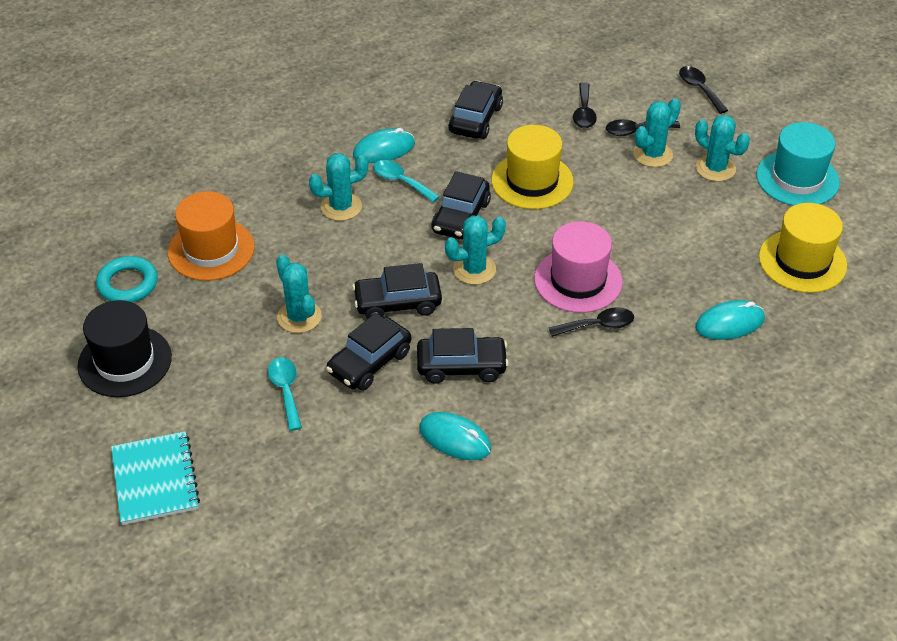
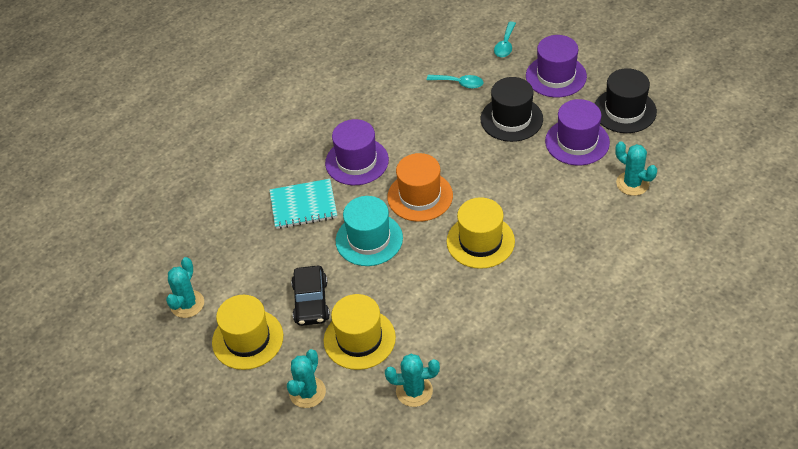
black car: [326,313,411,391] [352,263,442,319] [417,328,509,384] [431,171,491,240] [448,81,503,139] = 5 -> [291,266,330,326] = 1
black hat: [77,300,172,397] = 1 -> [481,77,543,142] [594,68,657,133] = 2
black spoon: [549,307,634,337] [573,82,597,128] [606,119,680,136] [679,66,728,114] = 4 -> none = 0
pink hat: [534,221,623,313] = 1 -> none = 0
purple hat: none = 0 -> [325,119,389,185] [526,35,587,97] [545,99,610,165] = 3
turquoise cactus: [276,254,322,333] [309,153,368,221] [445,215,506,285] [633,98,681,167] [695,115,750,182] = 5 -> [166,257,204,318] [287,349,326,408] [385,354,440,407] [616,141,657,196] = 4
turquoise mouse: [353,128,415,163] [419,412,491,460] [695,300,765,340] = 3 -> none = 0
turquoise ring: [96,256,158,302] = 1 -> none = 0
yellow hat: [491,125,574,209] [759,203,847,293] = 2 -> [212,295,283,370] [324,294,396,370] [447,197,515,269] = 3

